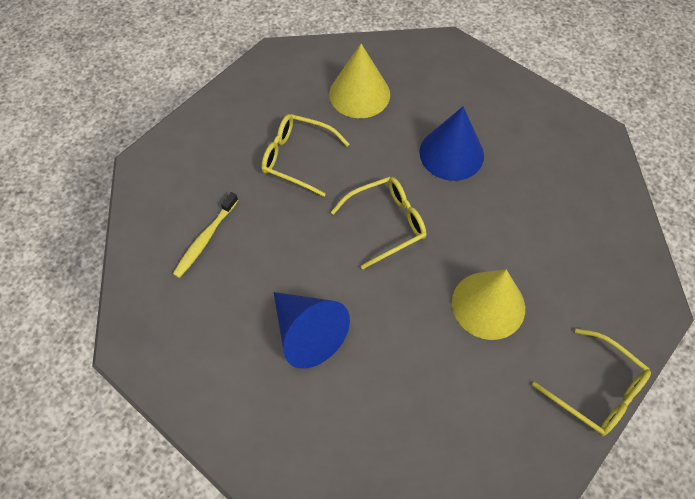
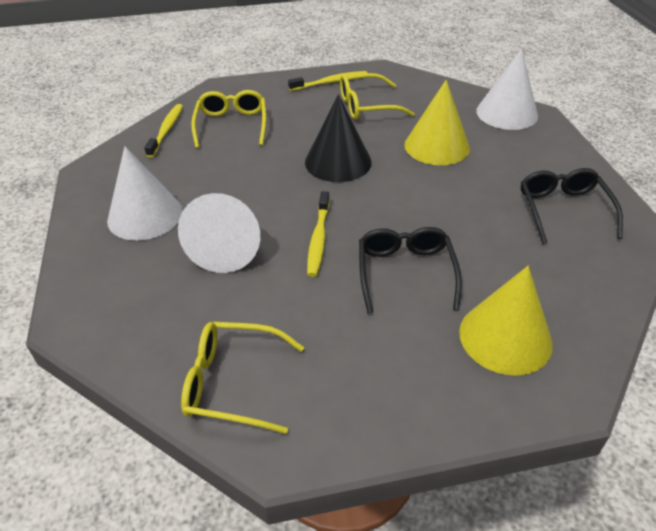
black cone: none = 0 -> [305,95,372,182] = 1
black glasses: none = 0 -> [359,227,462,314] [521,168,623,244] = 2
blue cone: [274,292,350,369] [419,107,484,181] = 2 -> none = 0
white cone: none = 0 -> [107,146,183,241] [178,193,260,273] [476,49,538,130] = 3
yellow toothbrush: [173,192,238,278] = 1 -> [144,104,183,158] [288,71,367,91] [307,191,330,277] = 3

